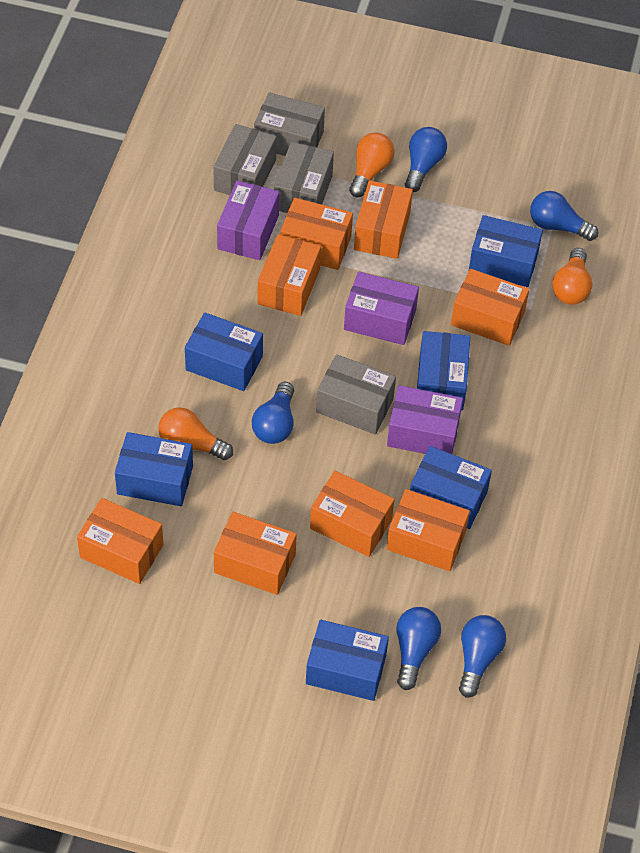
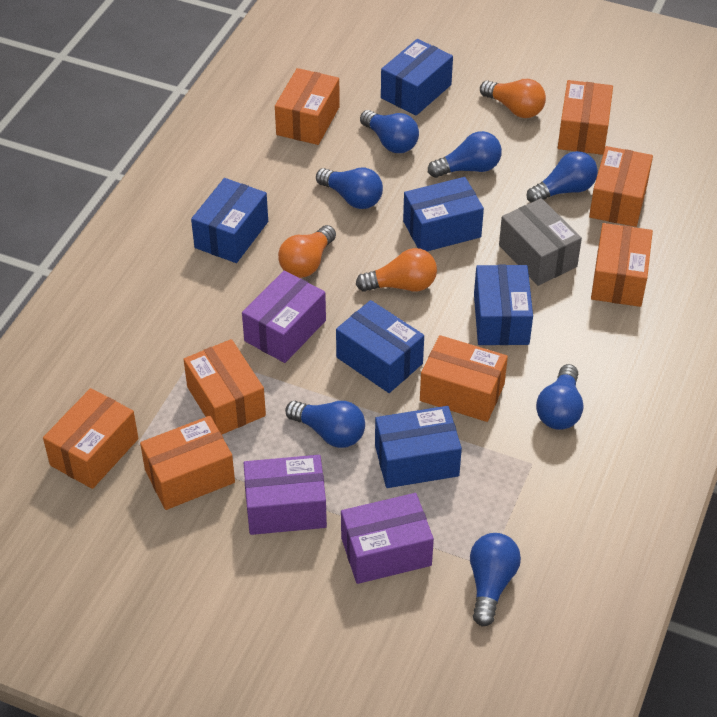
blue light bulb: [252,382,294,444] [397,607,441,690] [405,127,447,192] [459,615,506,698] [530,191,599,241] = 5 -> [285,401,365,448] [316,168,383,209] [360,110,419,153] [428,131,502,178] [470,533,521,626] [526,151,598,203] [536,364,583,430] = 7
grey box: [213,124,277,195] [254,92,325,156] [274,142,334,213] [316,354,396,435] = 4 -> [499,198,582,286] = 1

